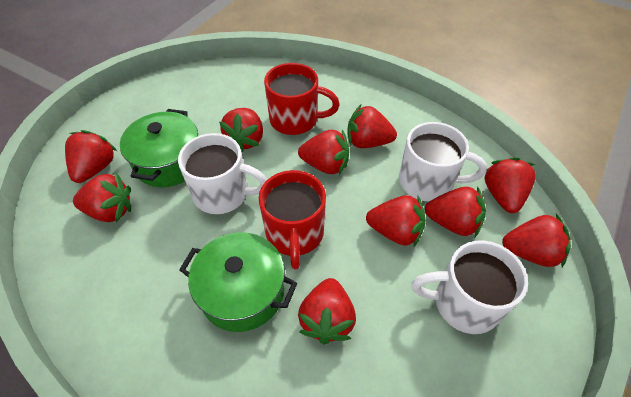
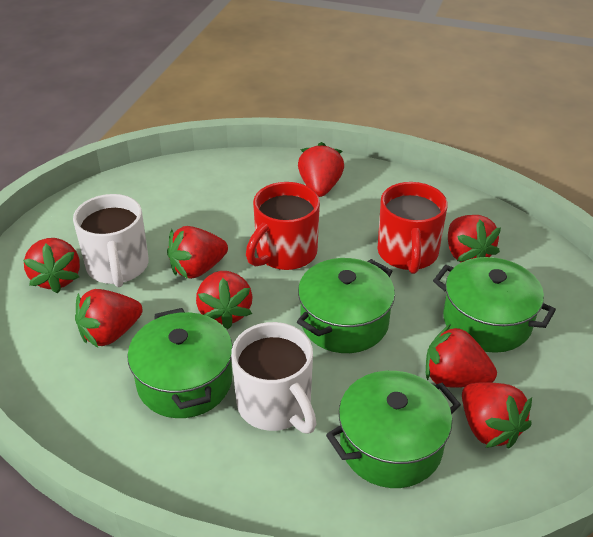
green pot: [120,109,198,188] [179,232,297,332] = 2 -> [127,308,233,418] [297,258,395,353] [326,371,461,488] [433,257,556,353] = 4
red strawberry: [65,130,117,183] [73,173,131,222] [219,108,263,153] [298,130,349,174] [298,278,356,344] [347,105,397,148] [366,195,426,247] [425,186,486,237] [484,157,536,213] [502,214,571,267] = 10 -> [23,238,80,294] [75,289,143,347] [167,226,228,279] [196,271,253,329] [298,142,344,197] [426,324,497,388] [448,215,501,263] [462,382,532,449] = 8
white mug: [178,133,267,214] [399,122,487,202] [412,240,528,334] = 3 -> [73,194,149,287] [231,322,317,433] = 2

